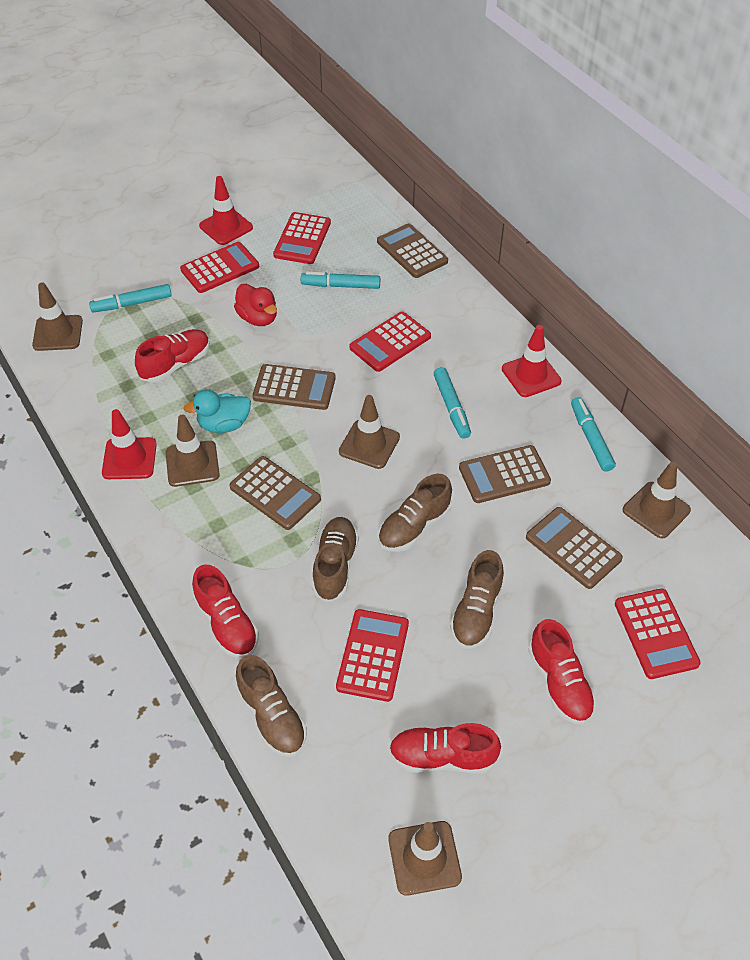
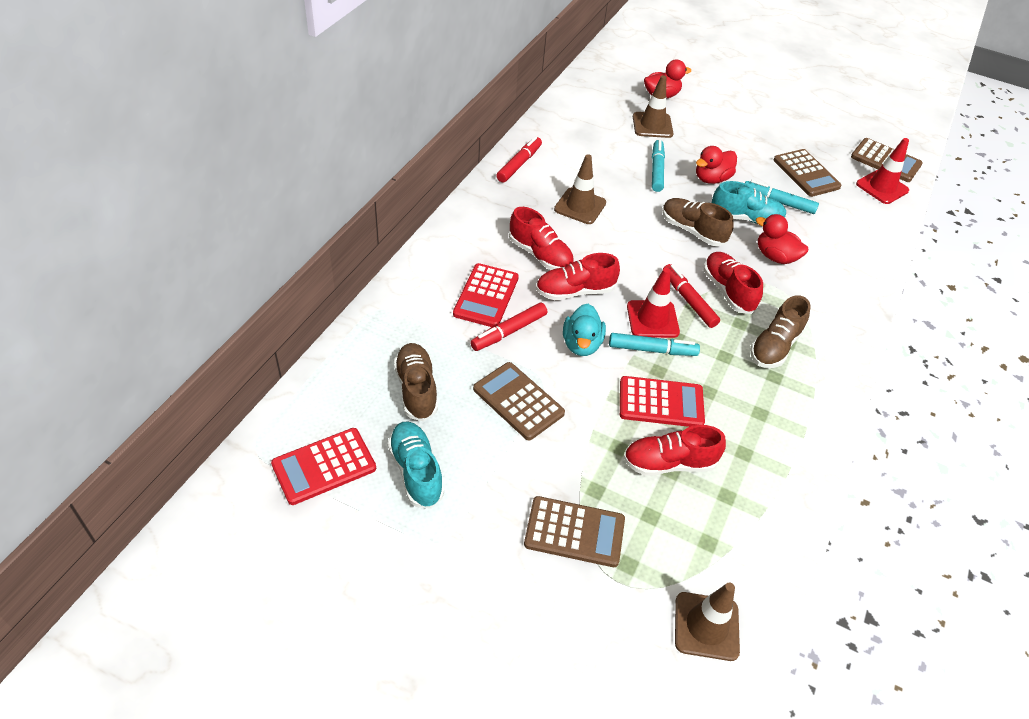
brown calculator: [229,456,321,530] [252,364,336,410] [377,223,448,278] [459,445,551,503] [526,507,623,589] = 5 -> [473,362,565,440] [524,496,625,567] [774,149,842,197] [851,138,923,182] = 4
brown shoe: [236,655,307,757] [312,517,359,602] [378,474,452,552] [450,550,504,649] = 4 -> [394,343,438,421] [662,198,734,246] [750,295,811,368] = 3
brown traffic cone: [32,282,83,351] [166,415,220,487] [339,395,400,469] [388,821,462,896] [623,462,691,538] = 5 -> [554,154,606,224] [633,75,673,138] [675,583,740,661] = 3
red calculator: [180,242,259,293] [273,212,331,264] [336,609,409,702] [349,312,431,372] [615,588,701,679] = 5 -> [271,428,376,505] [453,263,519,327] [620,376,705,427] = 3
red duck: [234,284,277,326] = 1 -> [644,59,691,99] [696,146,737,184] [756,214,808,264] = 3
red marker: none = 0 -> [470,303,547,351] [496,136,542,182] [663,264,720,328] = 3
red traffic cone: [102,409,157,479] [199,176,253,245] [502,325,561,397] = 3 -> [627,268,680,338] [856,138,909,204] = 2
turquoise marker: [89,284,172,312] [301,272,380,289] [434,367,471,439] [571,397,616,472] = 4 -> [609,333,700,356] [652,140,665,192] [745,180,819,214] = 3
turquoise shoe: none = 0 -> [388,422,444,509] [712,181,787,224] = 2

